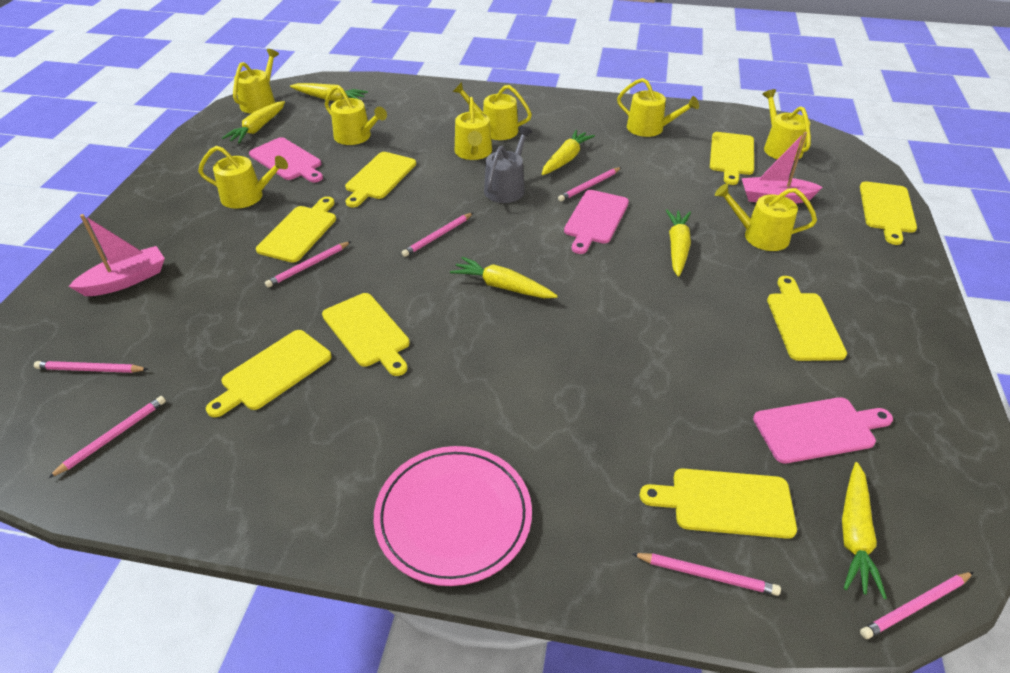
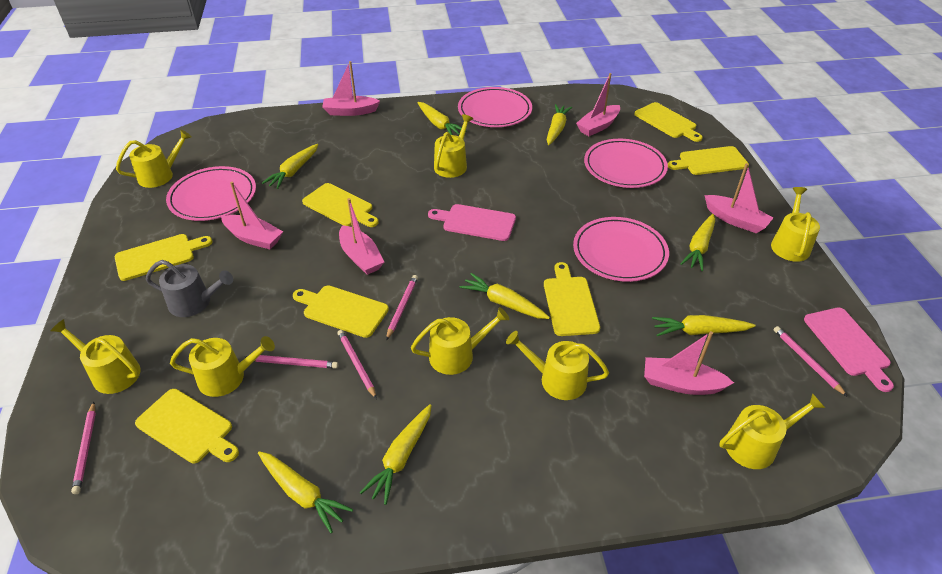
pink boat: [68,214,165,296] [742,132,823,204] = 2 -> [221,182,283,249] [322,61,380,116] [339,198,384,275] [576,73,620,136] [644,331,734,395] [705,163,773,233] = 6
pink cutting board: [249,137,323,183] [564,190,629,254] [753,397,893,463] = 3 -> [428,204,516,241] [804,308,894,392] = 2
pink pencil: [34,361,148,373] [48,396,166,478] [265,241,351,288] [402,213,473,257] [558,167,622,202] [632,553,781,596] [860,572,974,639] = 7 -> [71,402,96,494] [244,355,338,369] [337,330,377,399] [386,275,418,340] [774,326,848,397] = 5
pink plate: [374,446,532,586] = 1 -> [166,166,256,221] [458,87,532,127] [573,217,669,282] [584,139,668,188] = 4
yellow carrot: [222,101,285,143] [290,83,368,101] [450,257,558,298] [542,130,595,175] [666,209,691,277] [842,462,887,599] = 6 -> [258,451,353,533] [262,144,318,189] [360,404,432,505] [418,102,462,135] [459,273,550,319] [546,104,572,145] [652,315,756,336] [680,214,715,271] = 8
yellow cutting board: [206,330,331,417] [256,197,336,263] [322,293,410,376] [345,152,416,208] [640,468,797,539] [710,132,754,185] [767,276,847,361] [860,181,917,245] = 8 -> [115,234,212,281] [135,389,239,463] [293,285,389,338] [302,183,379,227] [544,262,600,336] [634,102,703,142] [668,146,749,175] = 7

